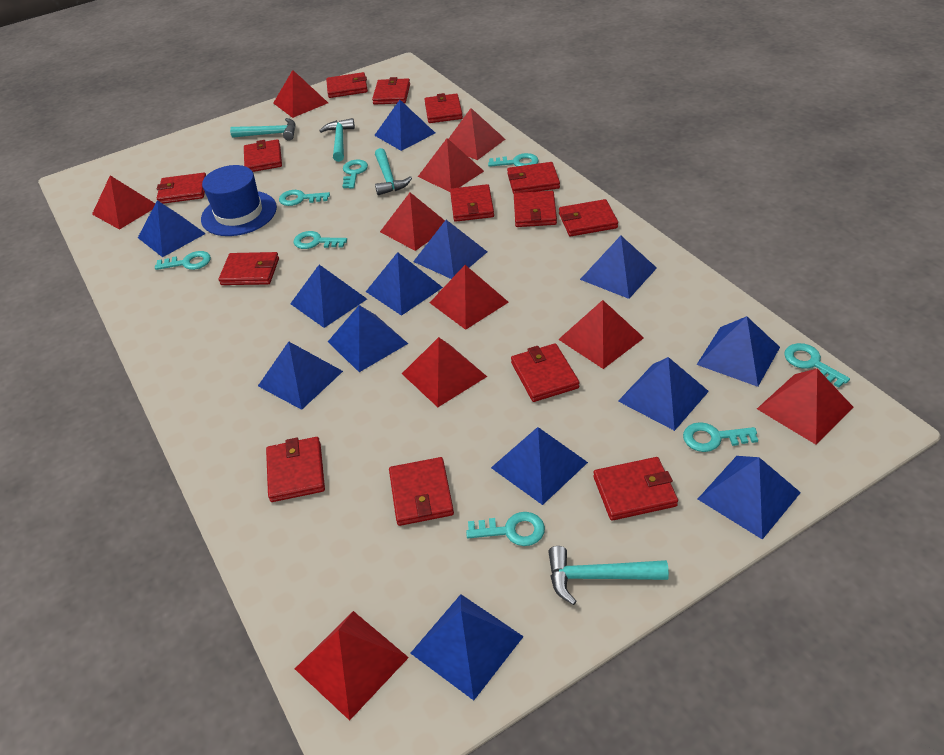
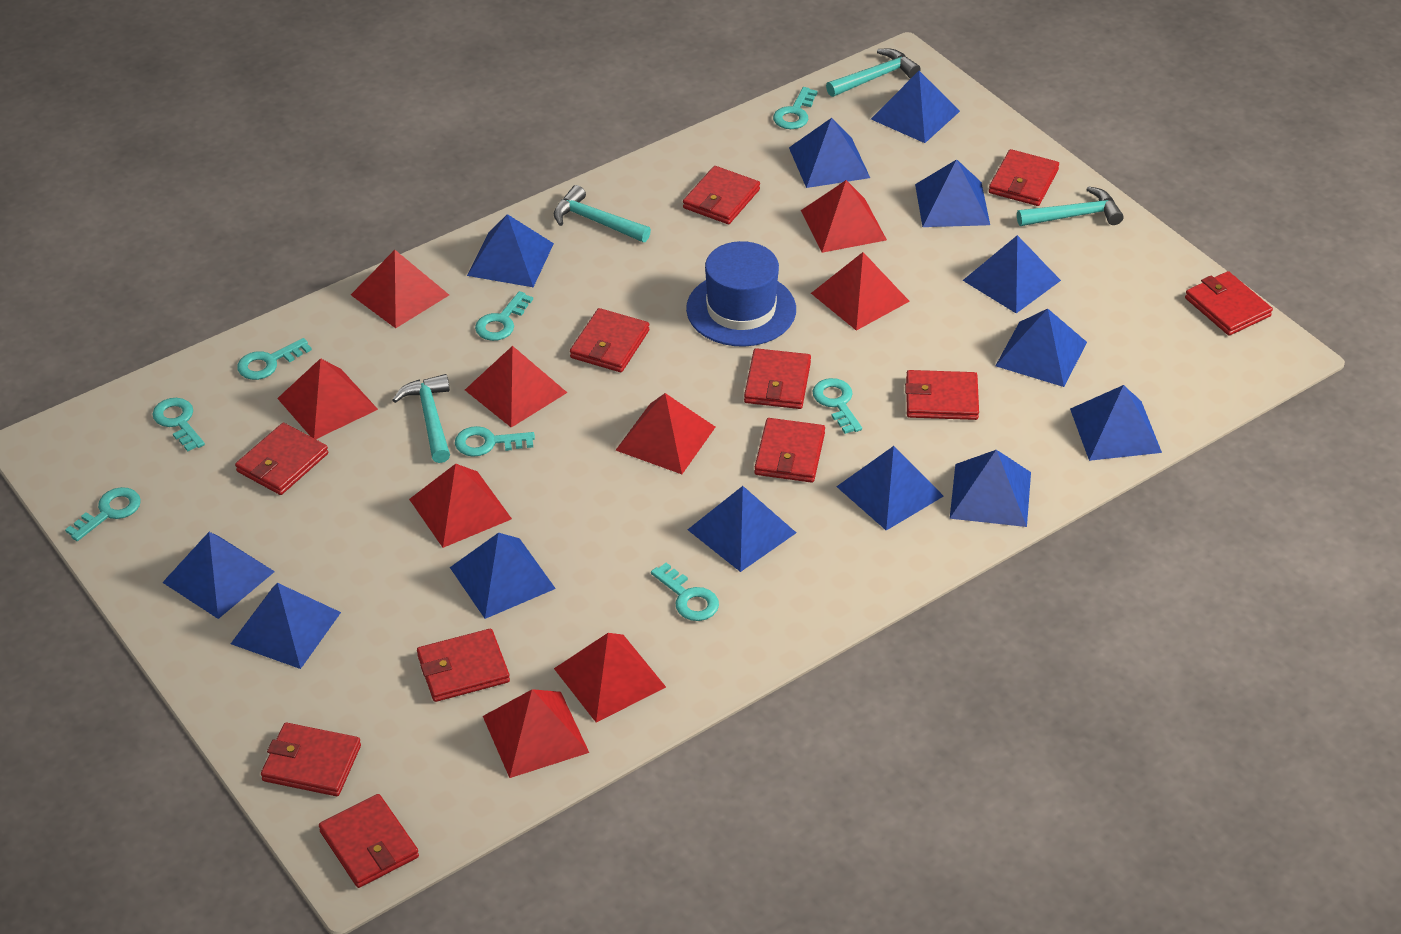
red pyramid: [92,175,155,230] [273,70,328,118] [295,611,409,721] [380,192,445,251] [402,337,487,407] [418,138,484,192] [430,265,509,330] [448,108,505,160] [558,300,644,369] [757,369,854,444] = 10 -> [277,358,378,439] [351,250,449,328] [409,464,512,548] [465,346,567,428] [483,689,589,778] [554,633,666,722] [616,393,715,474] [801,180,887,253] [811,252,910,331] = 9
red wallet: [156,173,206,204] [219,252,279,285] [244,139,282,172] [266,437,325,502] [326,72,368,98] [372,77,410,105] [389,457,454,526] [424,93,463,123] [450,184,494,222] [507,162,560,194] [511,343,580,402] [514,191,557,227] [559,199,618,236] [593,457,678,521] = 14 -> [235,423,328,495] [261,723,361,796] [319,794,419,888] [417,629,510,702] [570,308,649,372] [683,166,760,224] [744,348,811,409] [754,418,825,483] [905,370,979,420] [989,149,1059,206] [1185,271,1273,336] = 11

